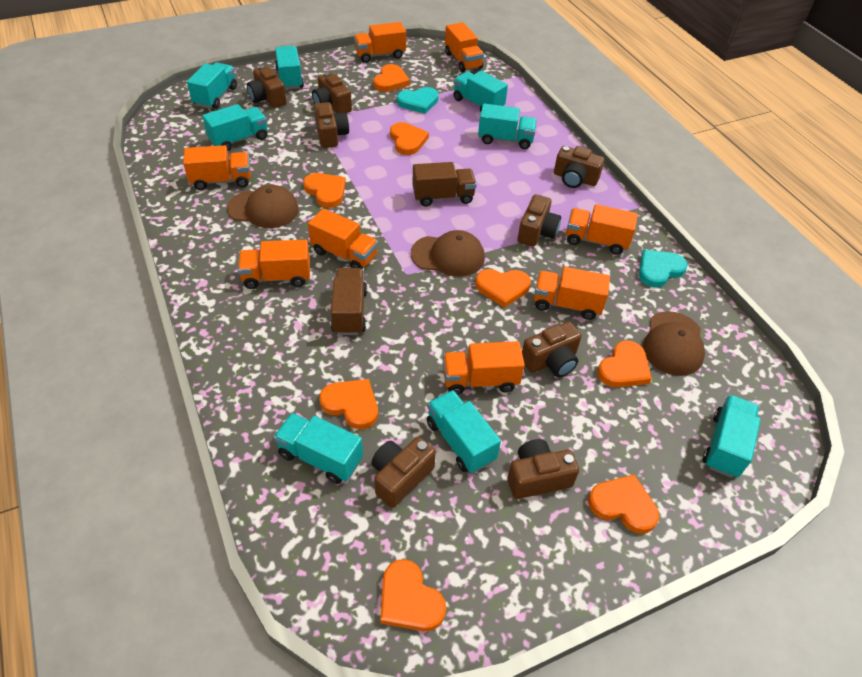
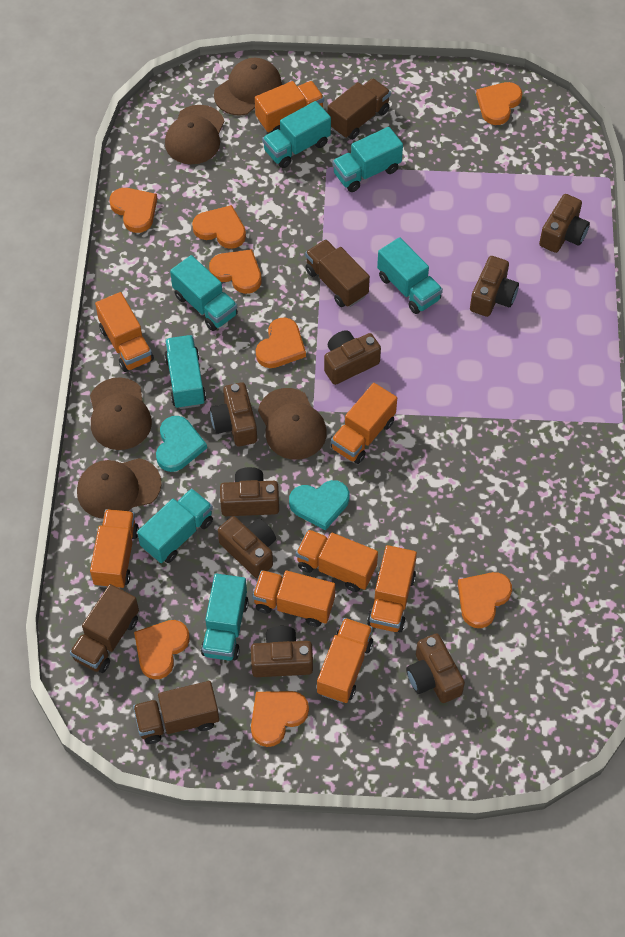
brown cap: [227,185,299,228] [411,230,485,277] [643,311,705,376] = 3 -> [77,458,162,519] [90,377,152,450] [165,105,224,165] [214,58,282,116] [258,388,327,460] = 5
brown truck: [331,268,367,335] [412,162,477,207] = 2 -> [70,584,139,673] [133,681,219,744] [305,239,370,307] [328,78,391,140] = 4
turquoise truck: [187,62,237,109] [202,104,267,151] [274,413,363,484] [275,46,304,90] [427,390,501,473] [453,71,508,112] [478,104,537,149] [703,395,761,478] = 8 -> [137,488,213,563] [164,335,206,409] [170,255,238,331] [201,574,249,661] [262,101,331,168] [332,127,403,192] [377,237,443,314] = 7

